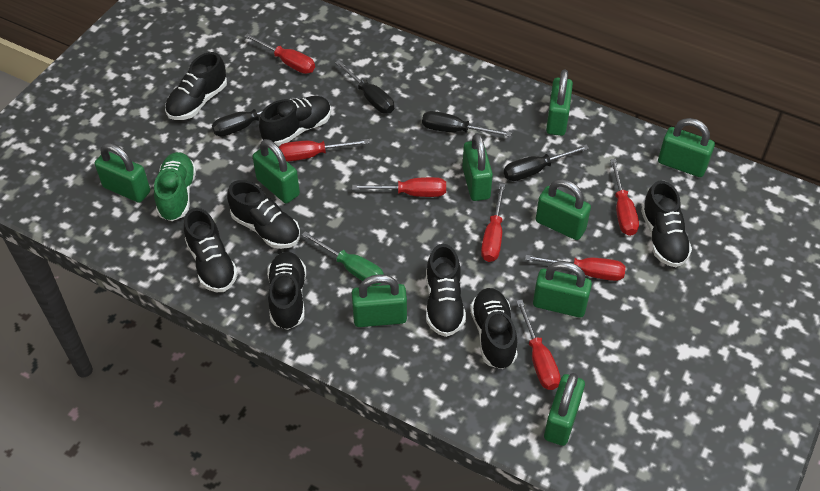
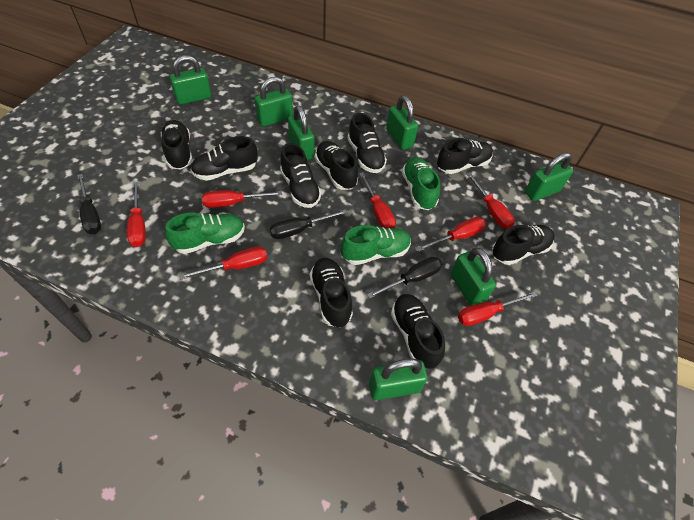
black screwdriver: [212,98,295,136] [335,60,394,114] [422,111,512,137] [504,144,589,181] = 4 -> [77,174,101,234] [270,209,347,239] [367,257,442,299] = 3
black shoe: [165,52,227,120] [184,208,238,292] [227,180,300,249] [259,96,331,146] [267,252,306,330] [426,244,466,337] [470,288,518,369] [641,181,692,267] = 8 -> [161,120,192,170] [190,136,258,181] [280,143,322,208] [310,258,353,328] [315,141,358,190] [348,113,387,173] [391,294,445,369] [437,138,493,174] [492,225,555,265] = 9
green padlock: [95,143,150,203] [253,139,300,203] [352,274,407,327] [462,133,493,201] [533,261,592,318] [536,179,591,240] [544,373,585,446] [546,69,573,136] [658,118,715,177] = 9 -> [170,55,211,105] [255,77,293,127] [288,105,314,160] [369,358,428,400] [386,95,418,150] [451,248,496,306] [525,153,573,201] = 7
green screwdriver: [301,231,384,286] = 1 -> none = 0
green shoe: [154,152,196,221] = 1 -> [165,213,245,254] [341,225,411,265] [402,157,440,210] = 3

